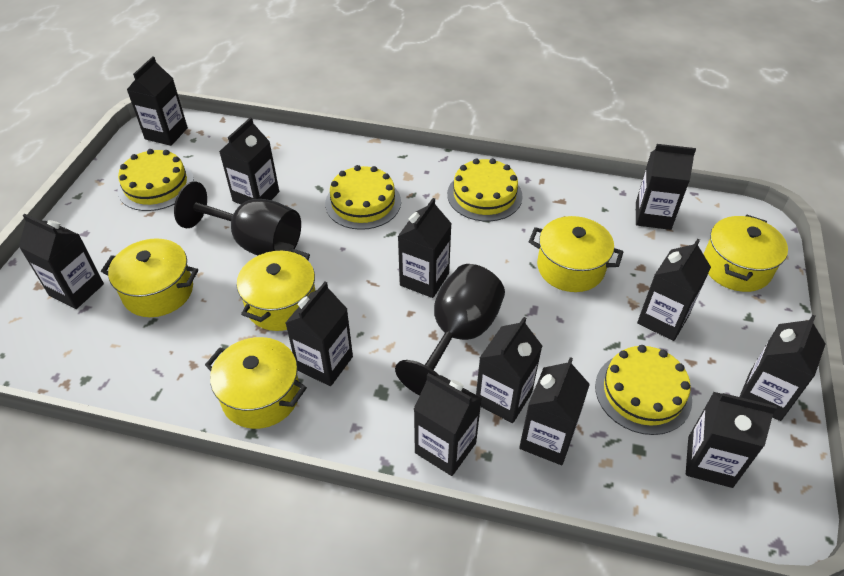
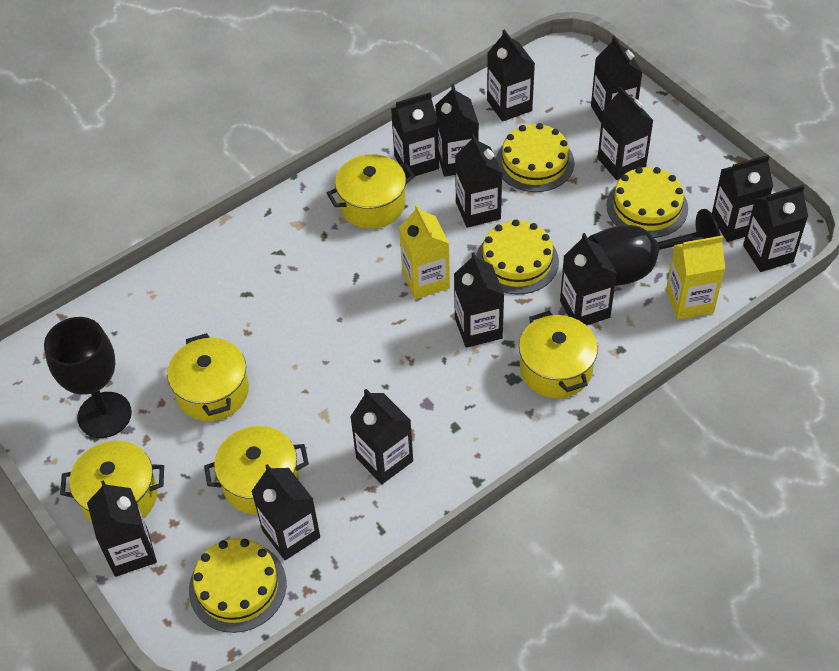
black carton: [19,214,104,309] [127,56,188,146] [219,117,279,204] [285,282,353,386] [398,198,452,298] [414,373,482,476] [476,317,542,423] [519,357,590,465] [636,144,696,230] [637,239,711,341] [686,392,777,488] [739,315,825,421] = 12 -> [87,480,157,577] [251,464,320,560] [350,389,413,484] [391,92,439,179] [435,84,479,177] [454,252,504,348] [455,134,502,228] [487,29,535,122] [560,233,617,326] [591,36,643,122] [597,87,654,180] [712,155,773,242] [743,185,808,272] = 13
yellow carton: none = 0 -> [399,204,450,299] [666,236,725,320] = 2

